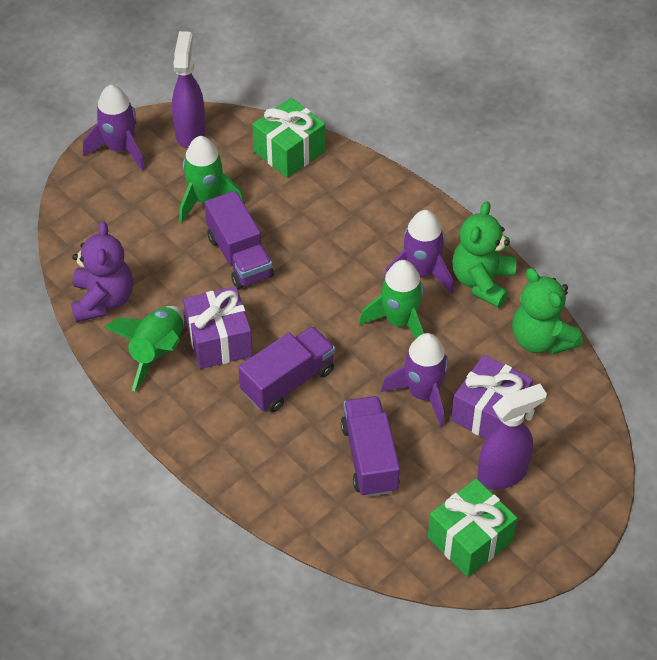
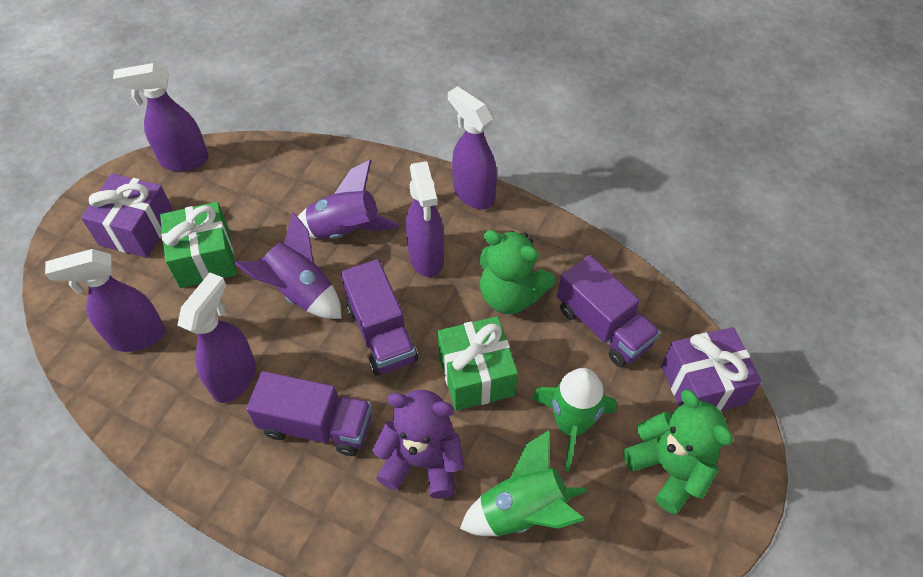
green rocket: [104,306,184,392] [179,136,245,223] [359,260,424,339] = 3 -> [460,430,587,536] [532,368,617,472] = 2
purple rocket: [83,85,145,171] [381,333,448,427] [383,210,454,295] = 3 -> [235,212,342,319] [297,160,400,239] = 2
purple spray bottle: [172,31,206,148] [477,384,547,490] = 2 -> [45,249,165,352] [113,63,209,172] [177,273,256,403] [406,161,444,277] [448,86,497,209] = 5

